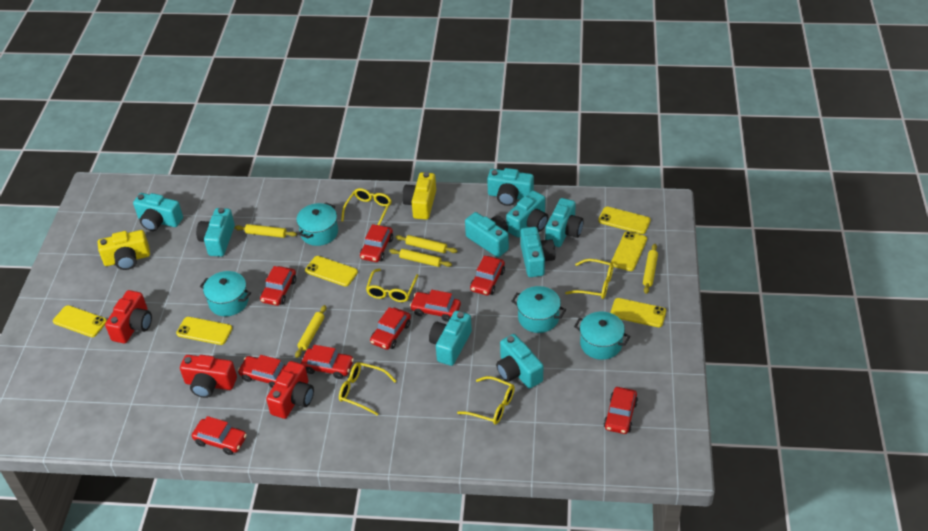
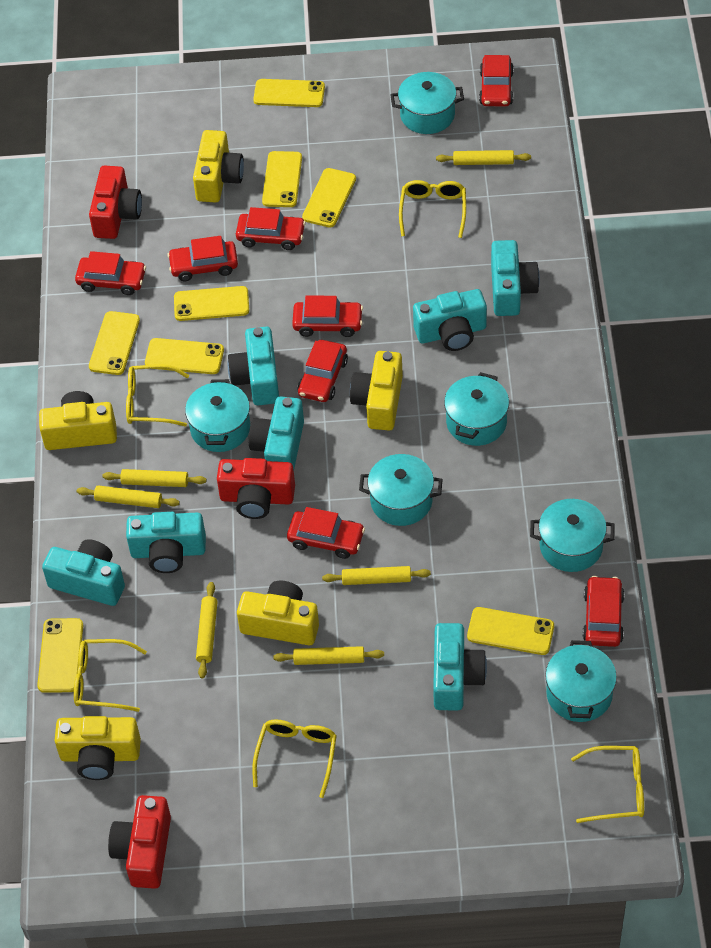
red car: [192,416,247,455] [238,355,286,388] [260,266,296,306] [301,345,354,379] [360,224,393,262] [370,307,411,350] [410,290,461,322] [470,256,505,295] [604,387,638,434] = 9 -> [75,251,146,295] [167,236,238,281] [236,207,306,250] [287,507,365,559] [292,296,363,337] [297,340,348,402] [479,55,514,106] [582,576,625,647] = 8
turquoise camera: [133,193,183,231] [196,208,235,257] [429,311,472,366] [465,212,509,257] [487,168,534,206] [496,334,543,389] [506,191,548,238] [520,227,555,277] [545,198,584,247] = 9 -> [42,539,125,606] [126,512,206,573] [228,327,279,405] [249,396,304,470] [413,289,487,351] [433,623,487,711] [491,240,540,316] = 7
turquoise pot: [200,271,251,316] [296,203,338,246] [512,286,566,333] [574,312,630,360] = 4 -> [185,379,250,452] [359,454,443,526] [390,72,464,134] [444,372,509,446] [530,499,615,572] [545,640,617,722] = 6
yellow camera: [98,230,150,270] [402,172,436,220] = 2 -> [39,391,117,450] [54,716,141,780] [193,130,244,203] [237,581,319,645] [350,351,403,431] = 5
yellow phone: [53,305,107,337] [176,317,232,345] [305,256,358,287] [598,207,651,234] [611,231,647,271] [611,298,666,327] = 6 -> [37,618,83,693] [89,311,140,375] [145,338,224,374] [174,286,249,321] [253,79,325,107] [262,151,302,207] [302,168,356,227] [467,607,554,655] = 8
yellow rolling pin: [235,224,297,238] [295,305,326,358] [389,249,452,267] [395,235,457,253] [643,244,658,294] = 5 -> [77,485,180,508] [102,469,207,487] [196,582,218,679] [273,646,384,665] [322,566,431,585] [436,150,531,165] = 6

